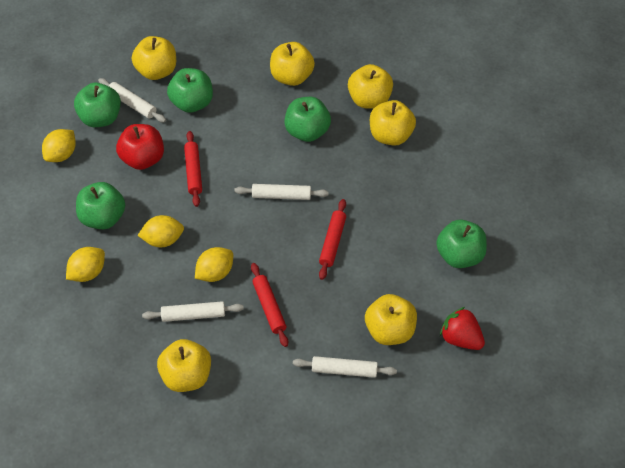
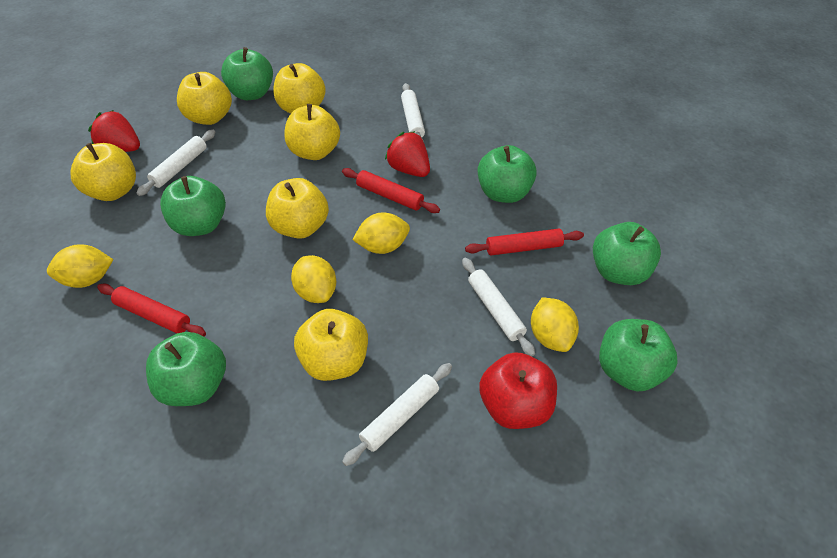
green apple: [74,83,121,127] [76,182,125,229] [167,68,213,113] [284,97,331,142] [436,220,487,268] = 5 -> [146,332,226,406] [160,176,226,236] [221,47,273,100] [478,145,537,203] [593,222,661,285] [599,319,678,392] = 6
red strawberry: [440,307,485,350] = 1 -> [88,110,140,152] [385,131,430,177] = 2

